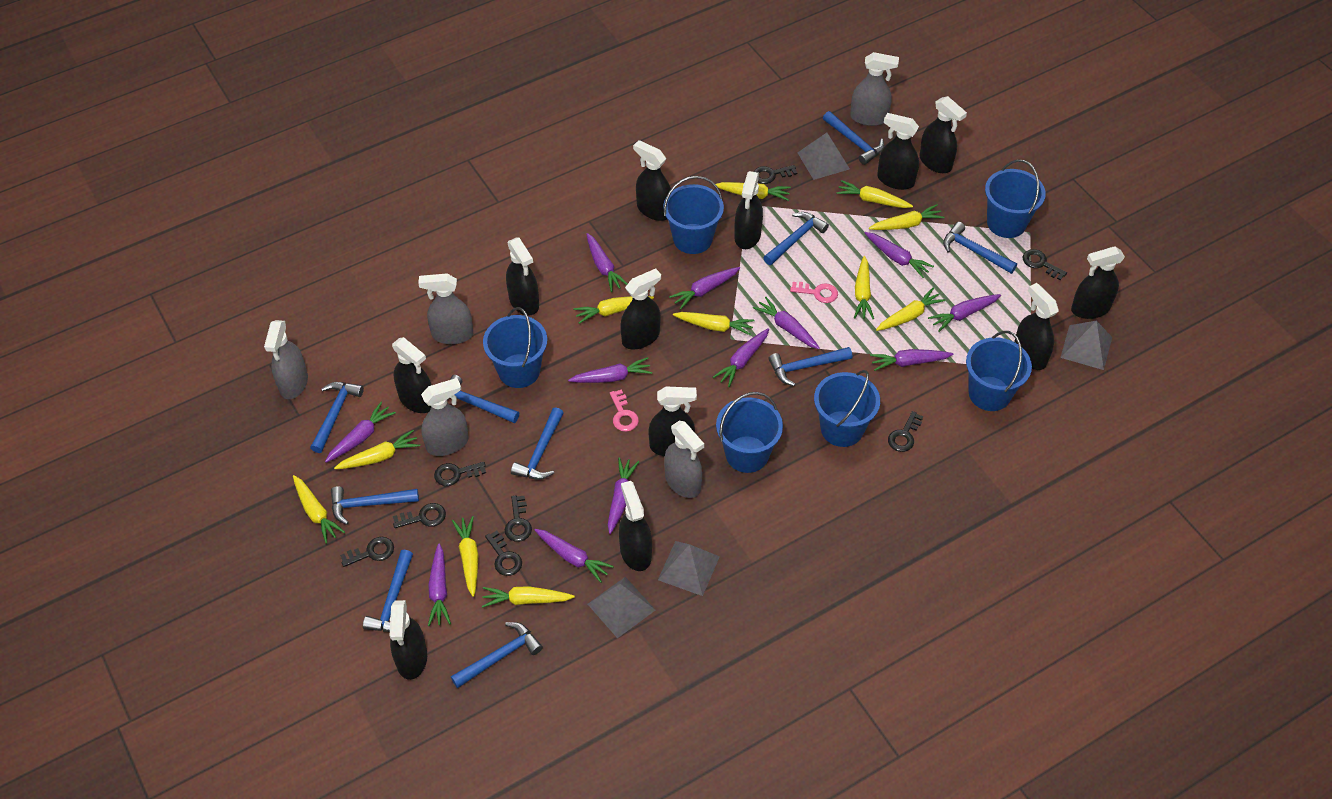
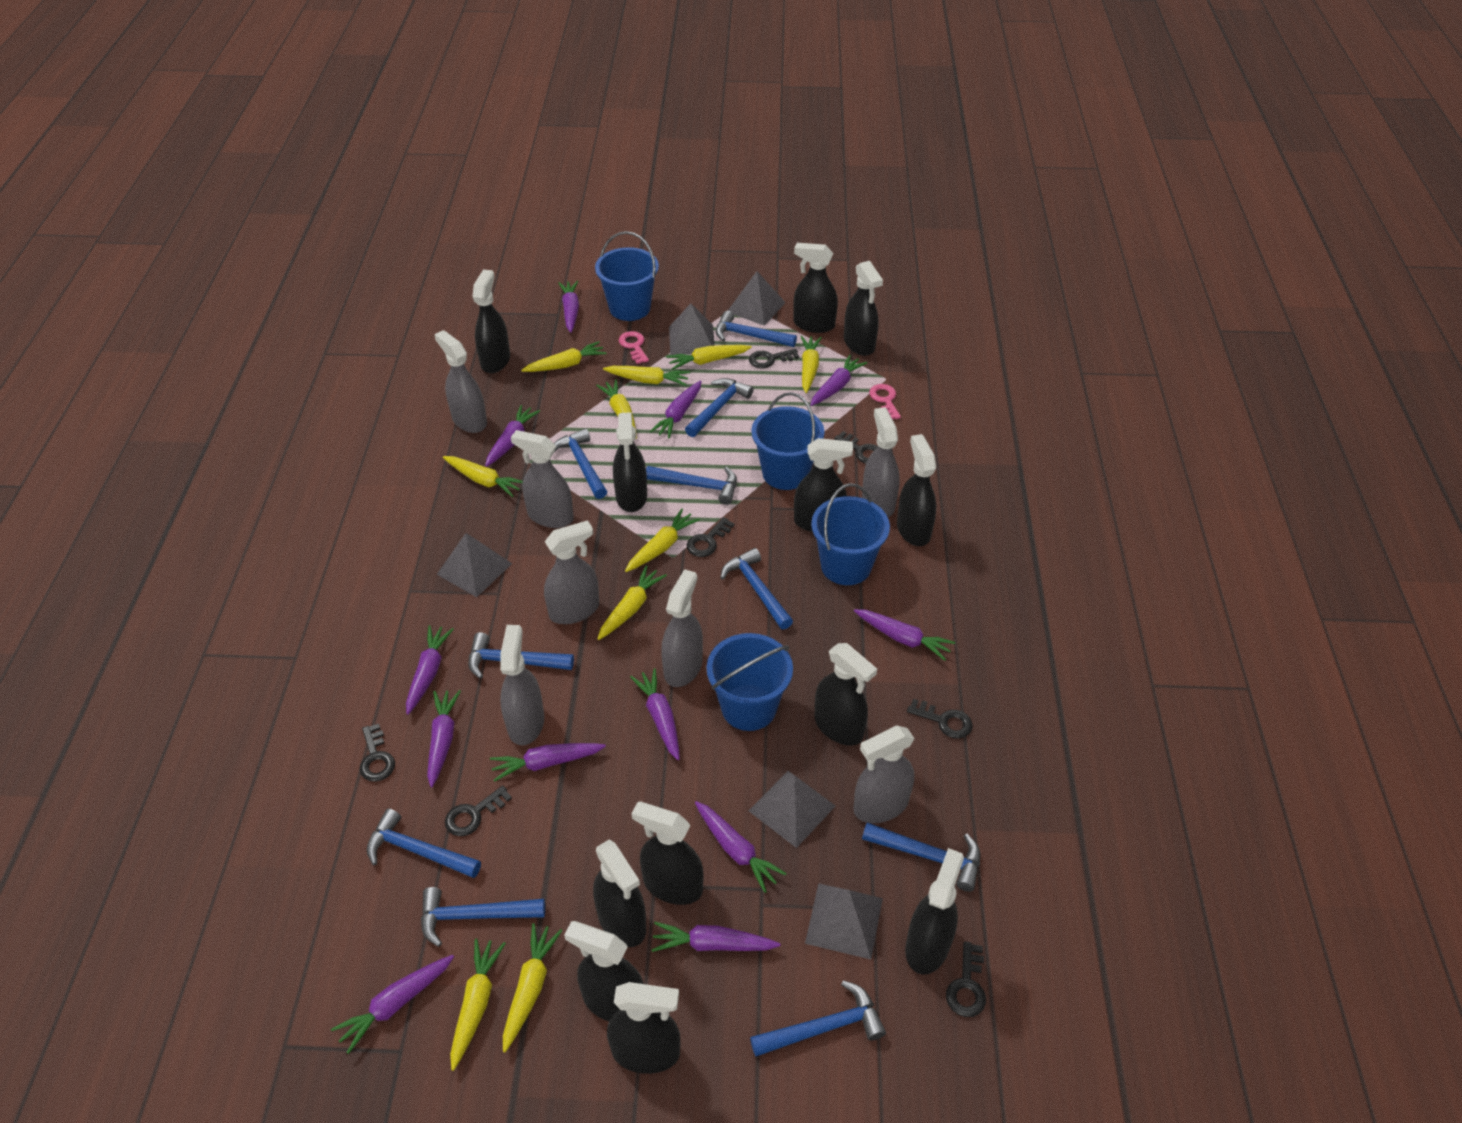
black key: [340,537,394,567] [393,503,446,528] [434,462,486,486] [485,530,522,576] [505,495,532,542] [754,165,797,184] [888,411,923,452] [1023,249,1067,280] = 8 -> [360,724,395,782] [445,785,512,836] [687,517,734,557] [749,349,799,368] [834,431,878,464] [907,699,973,739] [946,942,986,1017] = 7
blue bucket: [483,307,547,388] [663,176,724,254] [716,392,783,473] [814,370,880,447] [966,331,1032,411] [985,160,1046,238] = 6 -> [595,231,659,321] [707,633,793,731] [751,392,824,490] [811,483,890,585] = 4
grey pyramid: [588,577,655,638] [658,541,720,596] [797,133,850,180] [1060,321,1112,370] = 4 -> [437,533,512,597] [669,303,715,355] [728,271,786,326] [749,771,835,848] [805,883,883,959] = 5
grey spray bottle: [264,320,308,399] [418,273,473,344] [421,378,469,456] [664,421,704,498] [850,52,899,126] = 5 -> [434,330,487,433] [500,625,544,745] [511,430,574,528] [544,520,599,624] [661,569,703,687] [854,726,915,823] [862,407,900,517] = 7
yellow carrot: [293,475,345,544] [334,430,420,469] [452,516,478,597] [482,586,575,608] [573,296,654,324] [673,312,755,336] [715,182,791,201] [836,180,913,208] [854,256,874,319] [869,204,945,230] [876,288,946,331] = 11 -> [443,456,523,497] [450,938,506,1071] [503,923,563,1053] [521,341,607,372] [596,379,637,439] [598,565,667,640] [603,366,690,386] [625,509,700,572] [667,345,752,370] [801,336,822,393] = 10

